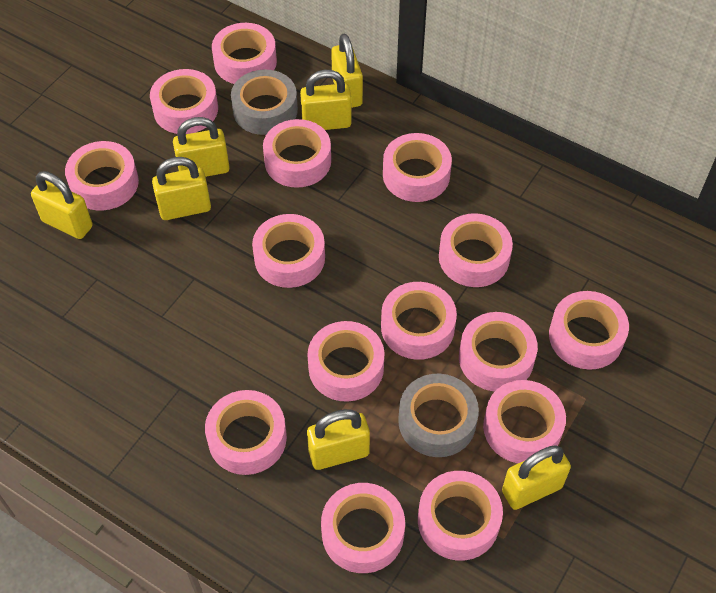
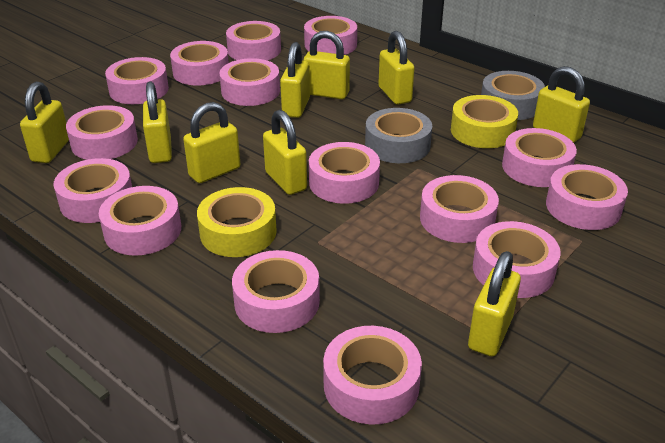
yellow padlock: [31,171,93,239] [152,157,211,220] [173,117,230,177] [300,70,352,130] [307,409,370,470] [331,33,363,108] [502,445,571,510] = 7 -> [20,82,69,163] [143,81,172,163] [183,102,240,183] [263,110,307,195] [280,42,310,118] [303,31,350,99] [378,31,414,105] [468,251,521,357] [533,66,590,143] = 9
yellow tape: none = 0 -> [197,187,277,257] [451,95,518,148] = 2

